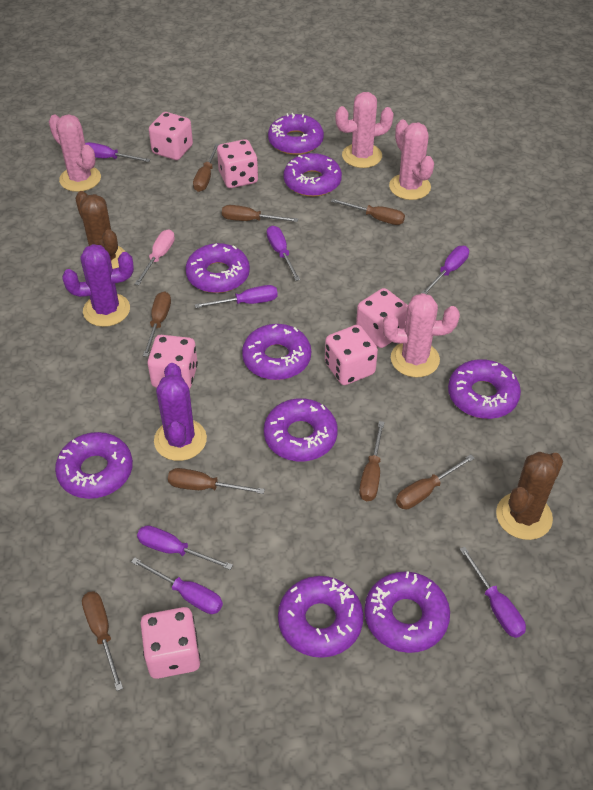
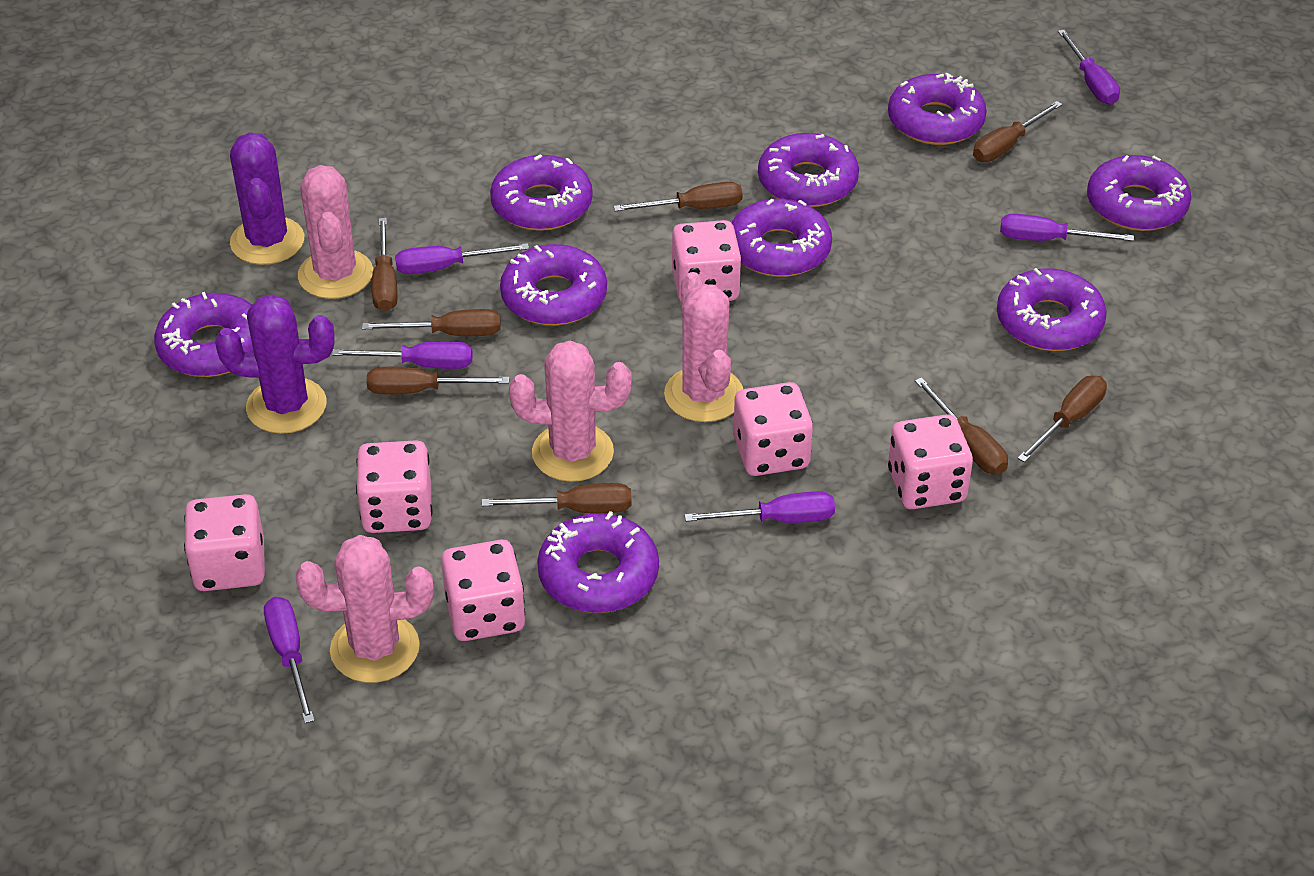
brown cactus: [75,191,125,269] [496,452,563,540] = 2 -> none = 0
pink screwdriver: [135,229,175,285] = 1 -> none = 0
purple screwdriver: [85,142,150,162] [131,557,223,614] [137,525,233,570] [195,285,278,308] [267,226,300,281] [422,246,469,294] [460,547,526,638] = 7 -> [264,597,314,723] [332,341,473,369] [395,243,529,274] [685,491,835,523] [1000,214,1134,241] [1058,30,1120,105] = 6

